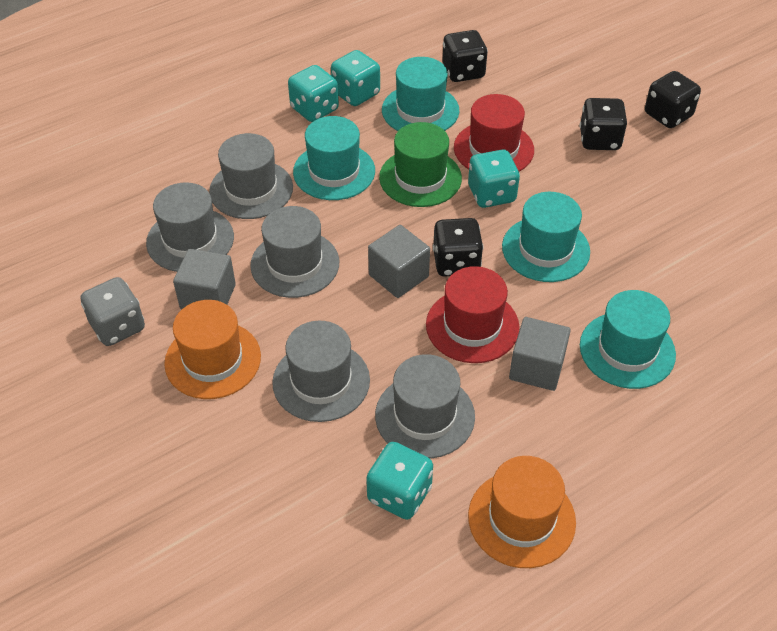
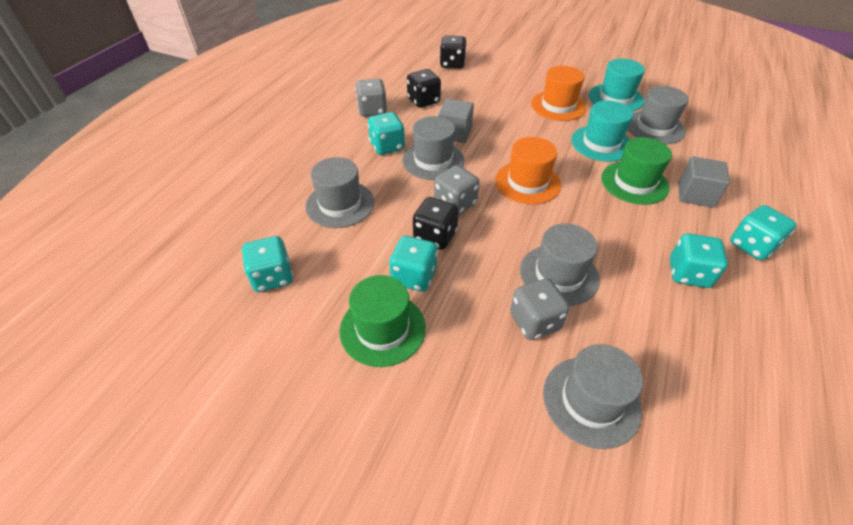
black dice: [433,218,484,277] [443,30,488,82] [580,98,627,150] [645,71,701,128] = 4 -> [407,69,441,108] [413,197,459,250] [440,35,467,69] = 3
green hat: [379,122,462,207] = 1 -> [340,275,426,367] [601,137,672,205] = 2
grey cube: [173,249,236,310] [368,225,430,298] [509,317,571,391] = 3 -> [438,99,474,143] [678,156,730,208] = 2
grey dice: [81,277,145,346] = 1 -> [355,79,387,117] [434,165,479,215] [510,279,570,340] = 3
red hat: [426,266,520,363] [454,94,534,172] = 2 -> none = 0
turquoise dice: [288,65,339,122] [331,50,380,106] [366,442,433,520] [468,150,520,208] = 4 -> [242,236,293,292] [367,112,405,155] [389,236,438,292] [670,233,728,288] [730,205,796,260] = 5
turquoise hat: [293,116,375,200] [382,57,459,131] [502,192,590,282] [580,290,676,389] = 4 -> [571,101,633,162] [589,59,645,112] = 2

